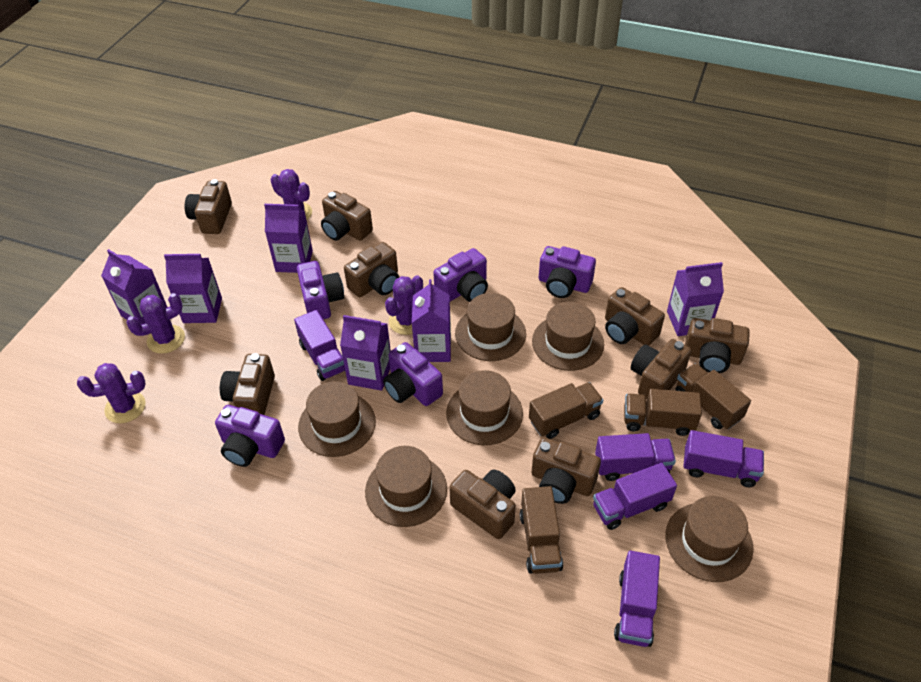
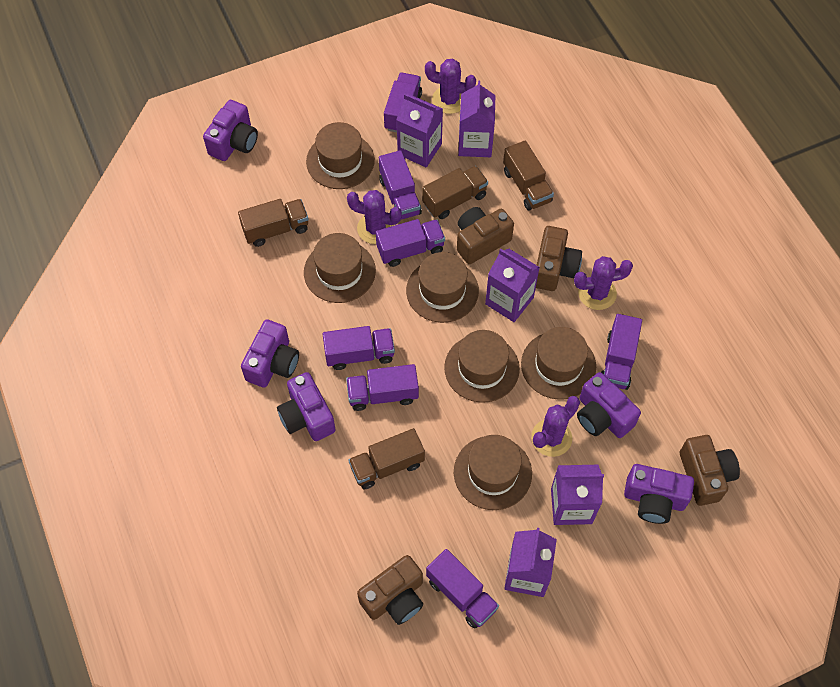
brown camera: [185,179,232,234] [220,353,275,415] [321,191,373,241] [344,242,399,297] [449,470,516,539] [531,437,601,504] [605,287,665,346] [631,339,691,399] [685,318,750,373] = 9 -> [357,555,423,625] [457,207,514,264] [536,226,582,291] [680,435,740,506] = 4
purple carton: [101,249,167,324] [164,254,222,323] [264,204,313,273] [340,315,391,391] [412,279,451,362] [667,262,724,336] = 6 -> [396,94,443,167] [458,81,495,157] [485,249,540,322] [504,528,557,597] [551,465,604,525] = 5
purple truck: [294,310,345,381] [593,463,677,530] [595,433,676,481] [614,551,660,647] [683,430,764,487] = 5 -> [323,326,395,370] [346,364,419,411] [376,219,445,267] [379,150,422,220] [384,73,422,132] [426,549,499,629] [601,314,642,390] = 7

